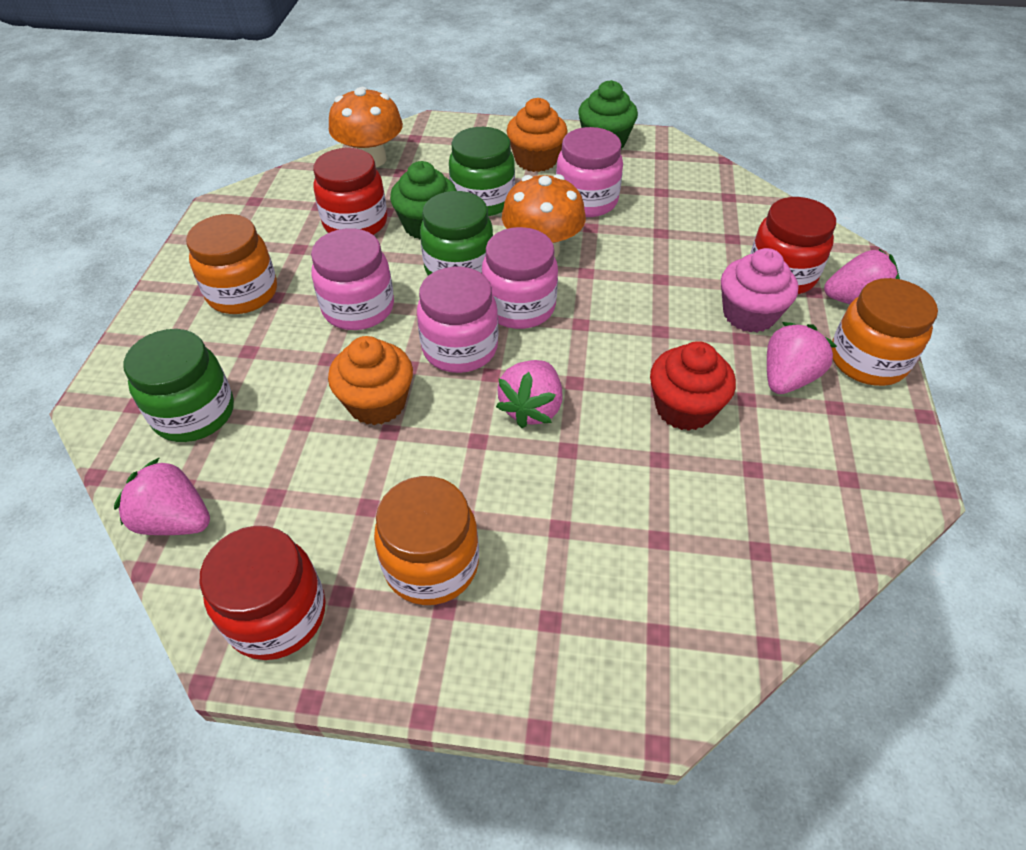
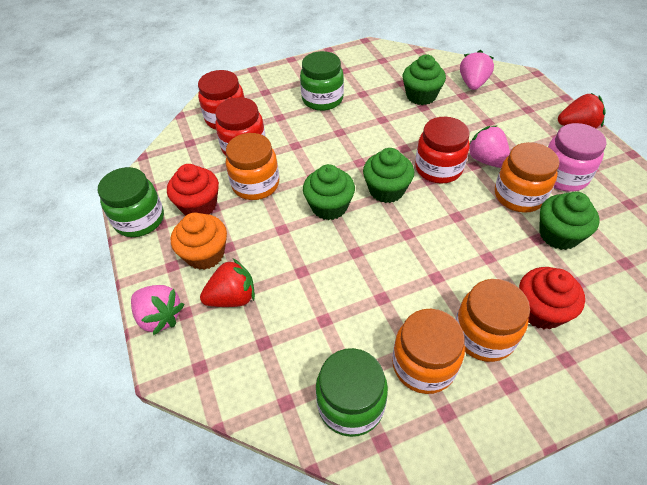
green cupcake: [390,161,457,239] [578,80,638,149] = 2 -> [303,164,355,220] [363,148,414,203] [403,54,446,105] [539,192,599,250] = 4
orange cupcake: [328,336,413,425] [507,98,568,172] = 2 -> [171,213,227,270] = 1
orange jar: [186,214,277,314] [374,476,479,605] [831,278,938,386] = 3 -> [226,133,279,200] [392,309,465,394] [455,279,530,362] [495,142,559,213] = 4
orange mushroom: [329,87,403,167] [502,174,586,258] = 2 -> none = 0
pink cupcake: [721,248,798,332] = 1 -> none = 0
pink jar: [311,228,394,330] [417,267,498,373] [482,227,558,329] [556,127,623,217] = 4 -> [548,123,607,192] = 1
pink strawberry: [114,457,210,535] [496,360,562,428] [767,322,837,394] [824,249,900,304] = 4 -> [131,285,184,335] [460,50,494,90] [469,125,510,168] = 3
red cupcake: [650,341,736,431] = 1 -> [167,164,219,215] [519,267,585,329] = 2
red strawberry: none = 0 -> [200,258,255,307] [558,93,606,128] = 2

